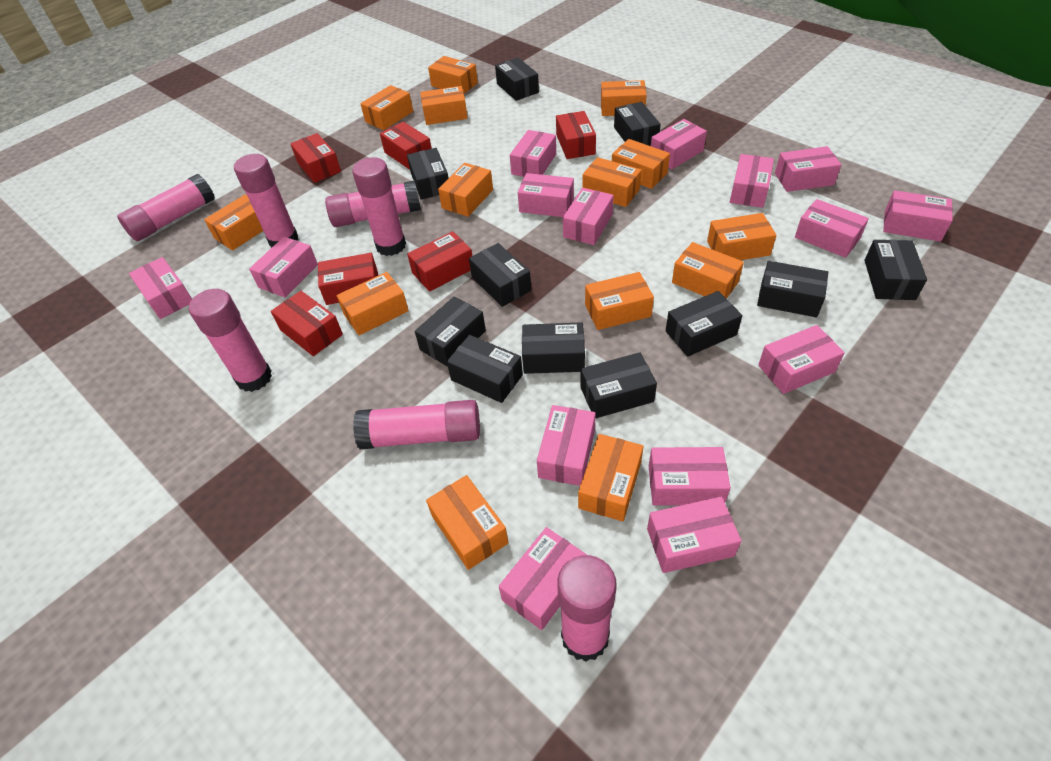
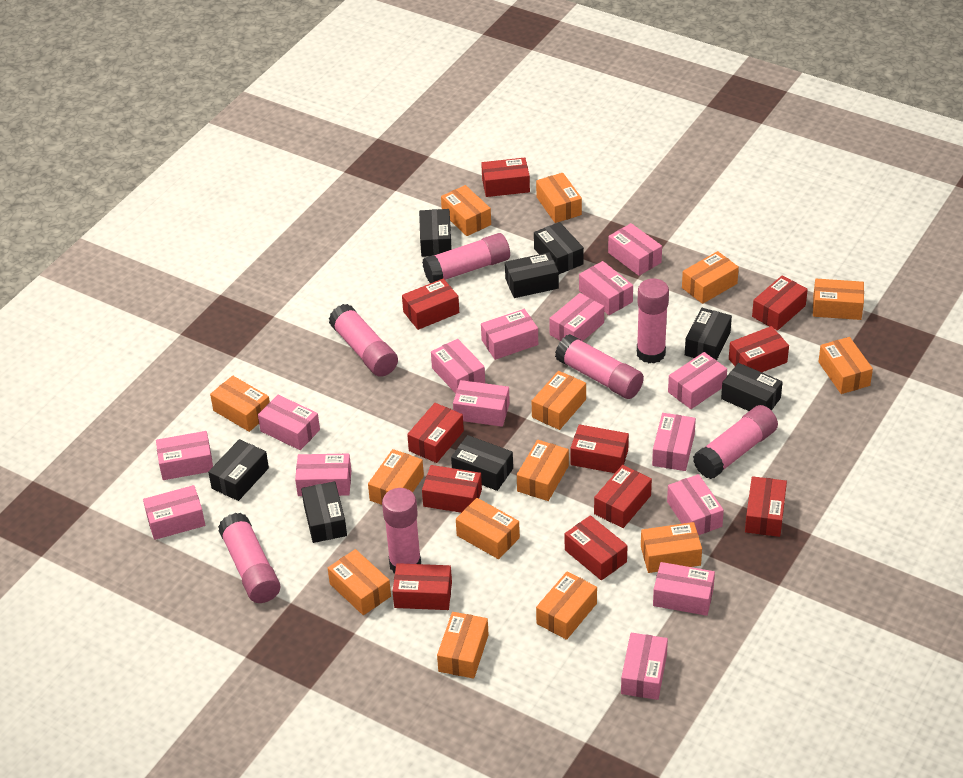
black box: [407,148,448,200] [415,296,486,367] [447,335,523,403] [469,243,531,307] [495,58,539,101] [522,322,585,374] [580,352,657,419] [614,102,661,146] [666,291,742,357] [757,261,828,317] [865,240,927,300] = 11 -> [208,439,269,501] [301,481,347,543] [419,209,452,257] [451,435,513,491] [505,252,559,298] [534,222,584,274] [685,308,732,360] [721,363,783,411] = 8
red box: [271,291,343,356] [290,133,341,183] [318,253,378,305] [380,122,432,170] [407,231,472,292] [556,111,596,159] = 6 -> [393,563,452,610] [402,278,459,330] [407,403,464,463] [422,465,482,513] [481,158,530,197] [565,515,627,580] [570,424,629,473] [594,465,652,528] [729,326,789,372] [745,476,787,537] [752,275,808,331] = 11

